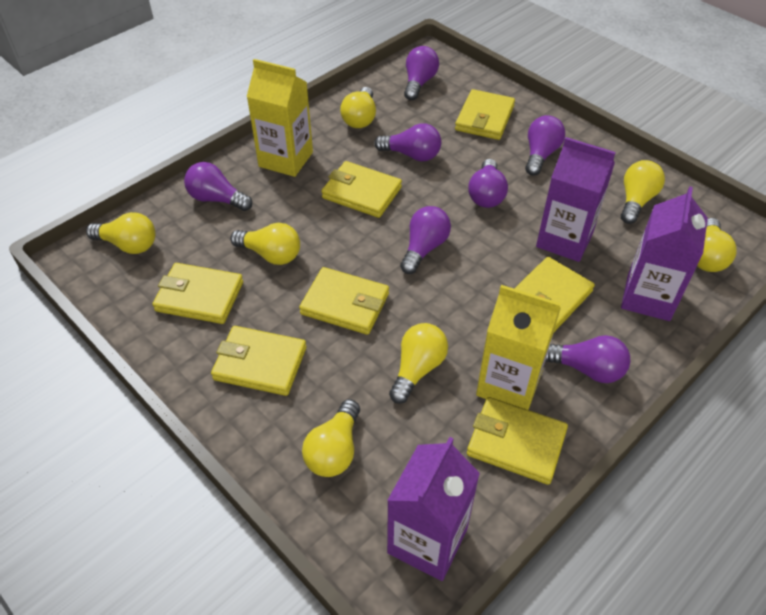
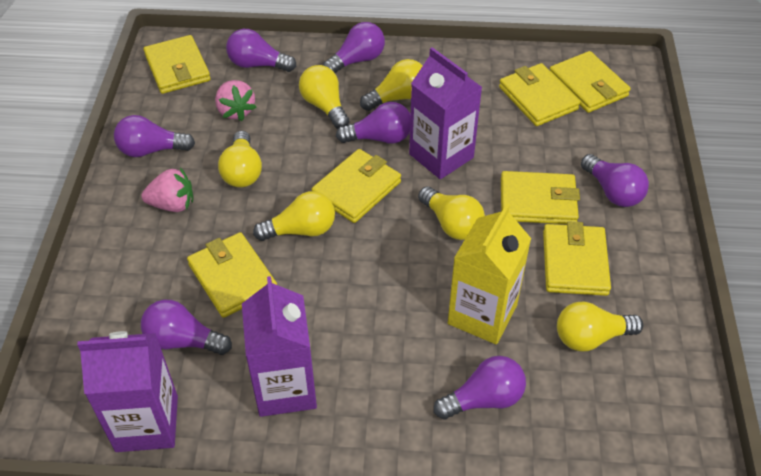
pink strawberry: none = 0 -> [141,167,193,212] [215,80,256,121] = 2
yellow carton: [247,59,313,177] [476,285,561,410] = 2 -> [448,204,531,344] = 1
yellow light bulb: [86,212,155,254] [230,223,300,265] [302,399,360,477] [340,87,376,128] [389,323,448,404] [621,160,665,224] [697,218,736,272] = 7 -> [218,131,262,187] [253,191,335,241] [299,65,350,129] [360,59,423,111] [418,186,485,240] [557,301,643,351] = 6

